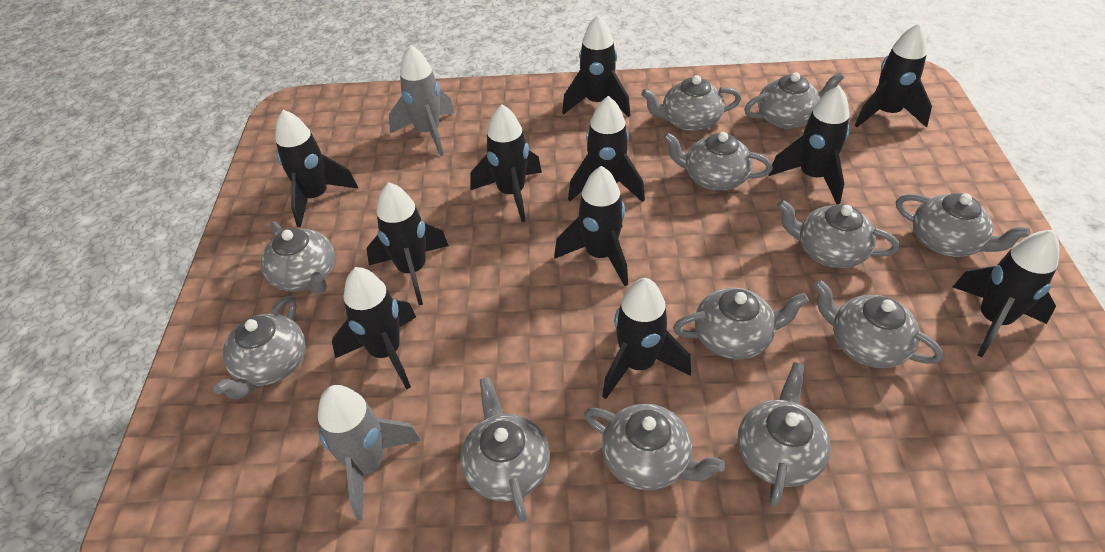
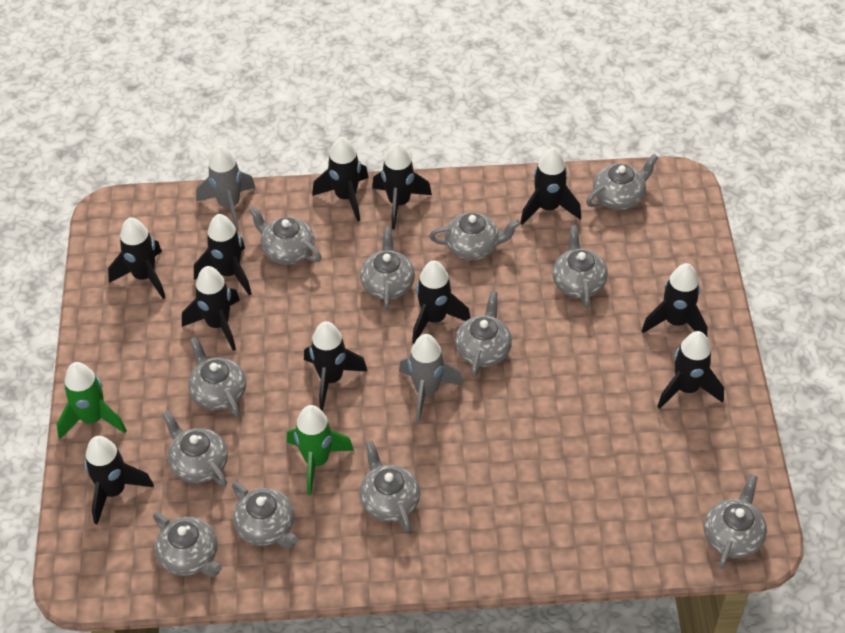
green rocket: none = 0 -> [57,362,127,439] [287,405,354,495] = 2

